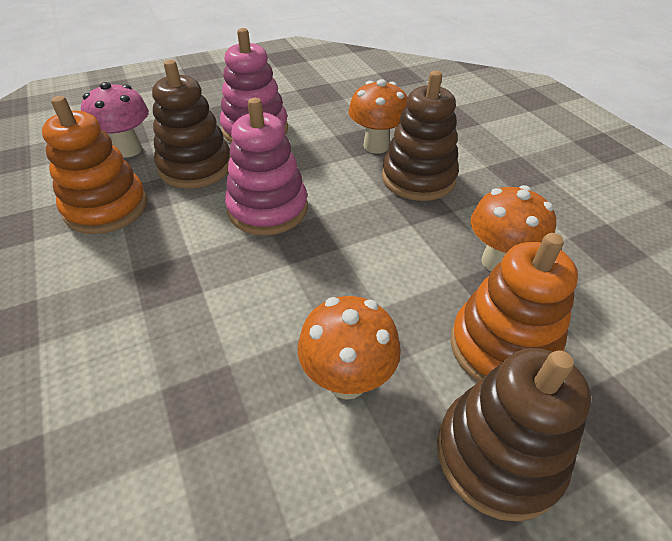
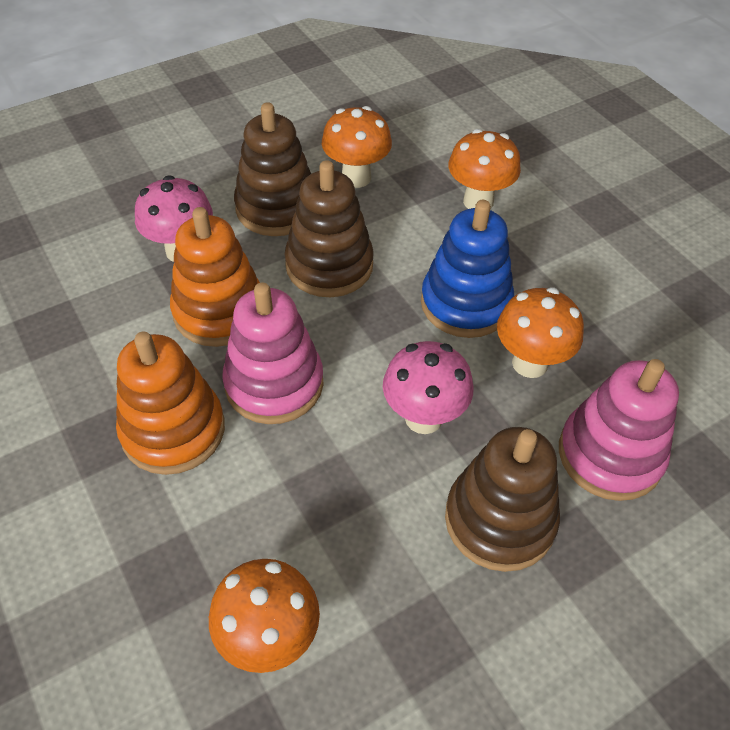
blue stacking toy: none = 0 -> [421,200,514,338] = 1
orange mushroom: [298,296,401,399] [348,79,408,154] [471,185,556,271] = 3 -> [209,559,320,673] [322,106,392,188] [448,129,521,209] [497,287,584,378] = 4
pink mushroom: [81,82,149,158] = 1 -> [135,175,213,262] [383,341,473,434] = 2

